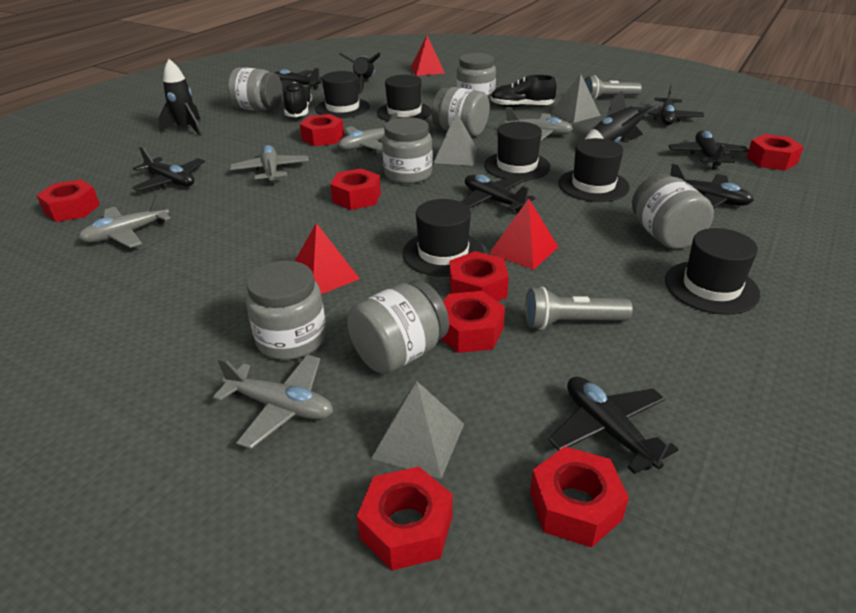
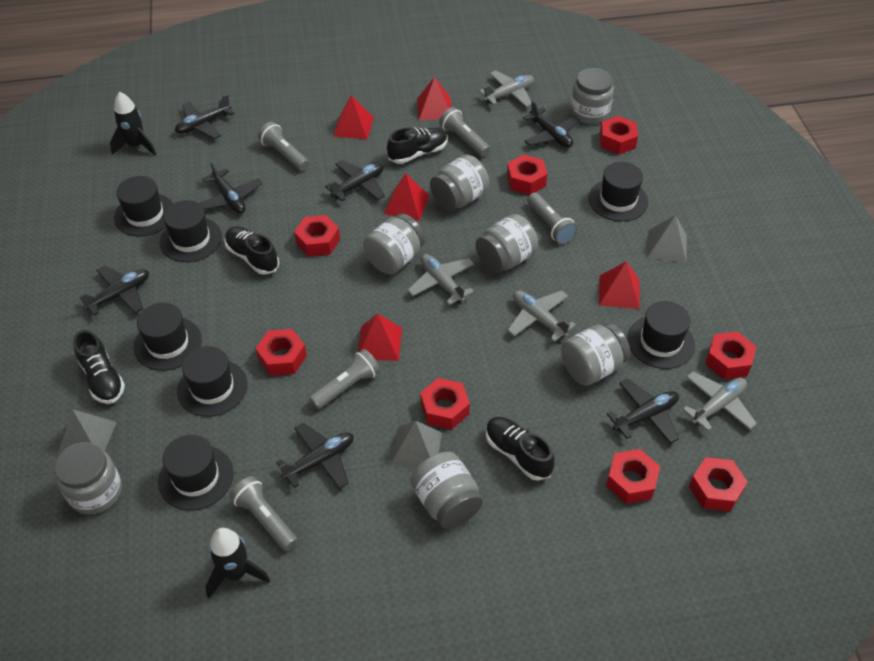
black hat: [316,71,370,118] [377,75,432,121] [402,199,484,277] [484,122,550,181] [558,138,630,202] [665,228,760,315] = 6 -> [114,176,173,237] [134,303,202,371] [158,435,234,511] [160,200,222,262] [177,346,247,417] [589,162,648,221] [627,301,695,369] = 7
black rocket: [158,59,202,136] [339,53,380,90] [584,91,657,142] = 3 -> [110,92,157,156] [205,528,270,598] = 2
black shoe: [283,82,312,117] [490,75,557,108] = 2 -> [73,330,125,404] [224,226,279,275] [387,127,448,164] [486,417,555,481] = 4
grey flashlight: [525,287,633,330] [584,75,642,100] = 2 -> [230,476,298,551] [258,122,309,171] [309,349,380,409] [439,107,490,157] [527,193,577,244] = 5
grey plane: [79,193,171,248] [213,355,333,449] [230,145,309,185] [339,113,397,152] [505,107,573,141] = 5 -> [407,254,474,305] [479,70,534,107] [507,290,576,342] [682,372,757,431] = 4
red pyramid: [295,223,360,294] [411,36,445,76] [490,198,558,270] = 3 -> [333,95,374,140] [358,313,402,361] [384,173,429,221] [417,77,451,120] [599,262,640,309] = 5

